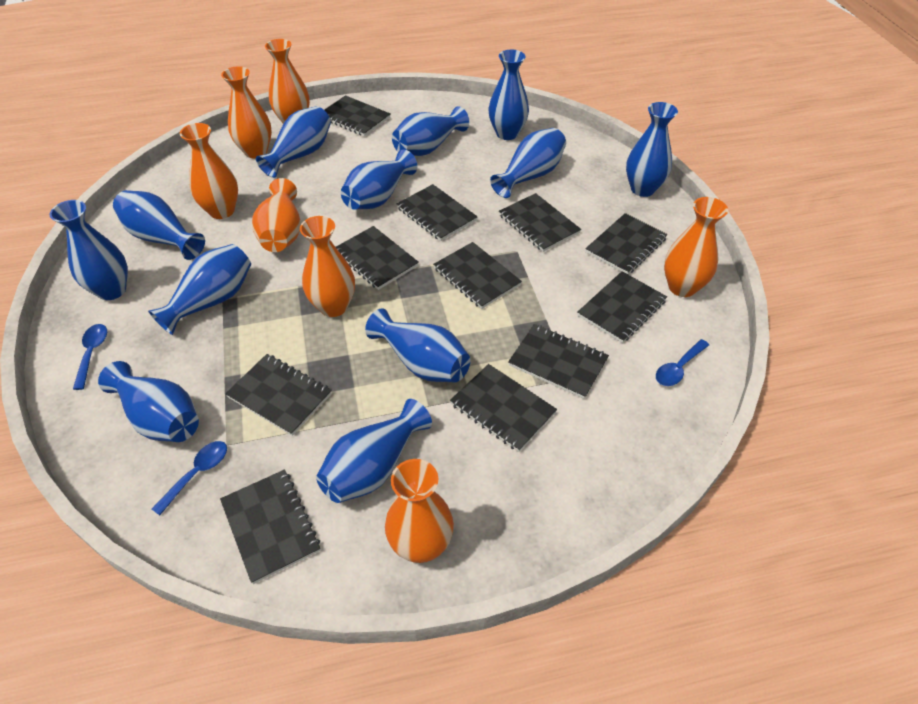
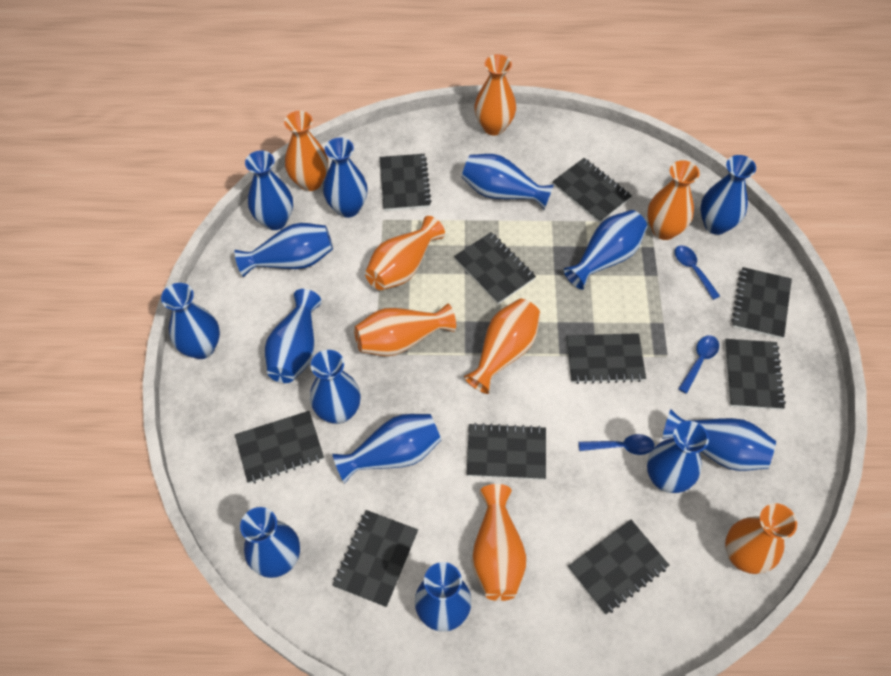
black notebook: [220,470,320,584] [225,354,332,436] [325,95,391,137] [336,226,419,290] [397,184,478,241] [433,242,522,309] [450,364,557,452] [499,193,581,252] [508,324,609,399] [578,271,667,343] [586,213,667,274] = 11 -> [235,411,324,484] [333,510,418,607] [379,154,432,211] [454,232,536,304] [467,423,546,480] [552,158,632,223] [566,333,646,384] [568,520,669,615] [725,339,786,410] [731,267,792,339] = 10
blue vase: [49,200,128,300] [98,361,199,442] [113,190,205,260] [148,244,251,335] [256,106,331,178] [316,399,432,503] [341,149,418,210] [365,309,471,382] [392,106,469,156] [489,50,529,140] [490,128,566,198] [626,102,678,197] = 12 -> [161,283,220,359] [234,223,333,277] [240,507,300,578] [245,150,293,230] [264,289,322,383] [310,350,361,424] [323,137,368,218] [332,414,441,483] [415,562,472,632] [462,154,554,209] [563,210,647,290] [647,421,709,493] [662,409,776,471] [700,155,756,235] = 14
orange vase: [180,123,238,219] [221,66,272,158] [252,178,301,252] [265,39,310,124] [300,216,355,317] [385,459,454,563] [664,197,728,297] = 7 -> [284,111,329,191] [354,303,456,356] [365,216,445,290] [464,299,540,394] [472,484,527,601] [474,54,516,135] [647,160,700,240] [725,503,797,574] = 8

